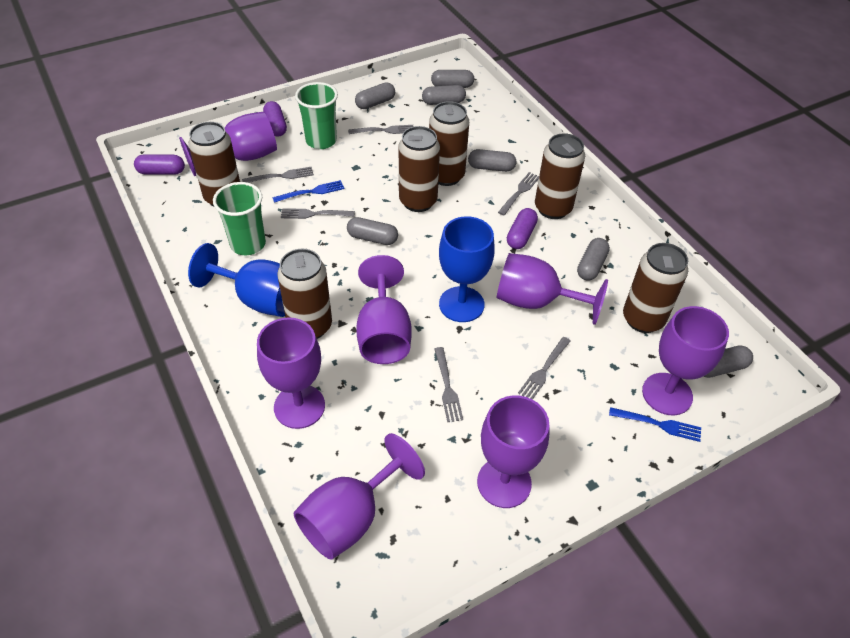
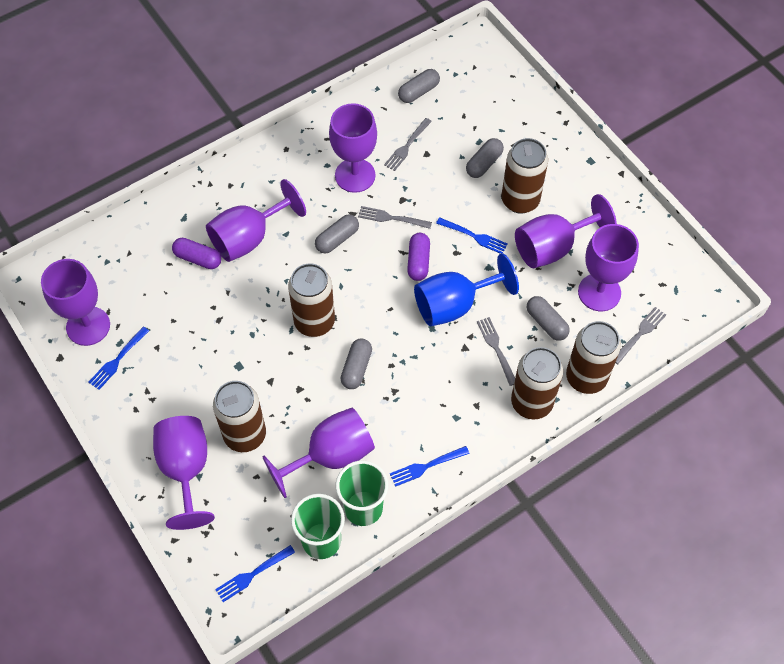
blue fork: [272,180,345,203] [609,407,701,442] = 2 -> [89,327,149,390] [215,545,295,602] [390,446,470,487] [436,217,508,254] = 4
blue goblet: [188,243,285,317] [439,216,495,322] = 2 -> [414,253,519,327] = 1
brown can: [188,122,240,207] [278,249,332,339] [399,126,440,212] [429,101,469,186] [535,133,585,219] [623,243,688,333] = 6 -> [213,381,266,452] [288,263,335,337] [502,138,548,214] [511,347,563,419] [566,321,621,394] = 5
grey capsule: [347,217,398,245] [355,82,395,109] [422,85,466,105] [431,70,474,88] [468,149,516,172] [577,238,610,281] [703,345,753,378] = 7 -> [315,214,359,254] [340,338,372,389] [398,69,440,103] [466,138,504,178] [527,296,570,341] = 5
grey fork: [242,167,314,183] [281,208,355,219] [348,125,413,134] [434,347,463,423] [498,172,539,215] [518,337,571,400] = 6 -> [358,206,432,229] [384,118,432,171] [477,317,515,386] [615,307,666,364] = 4
purple capsule: [134,154,185,175] [263,101,287,137] [507,208,538,249] = 3 -> [172,238,221,269] [407,233,430,281] = 2

